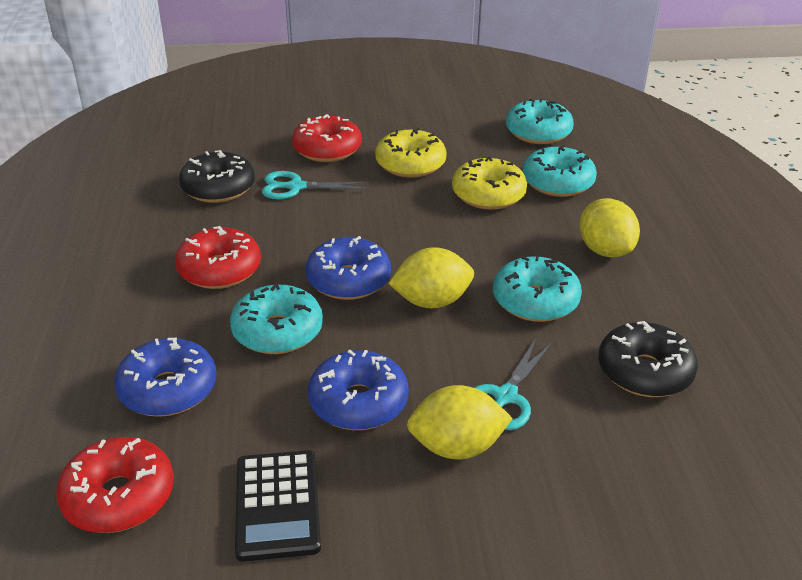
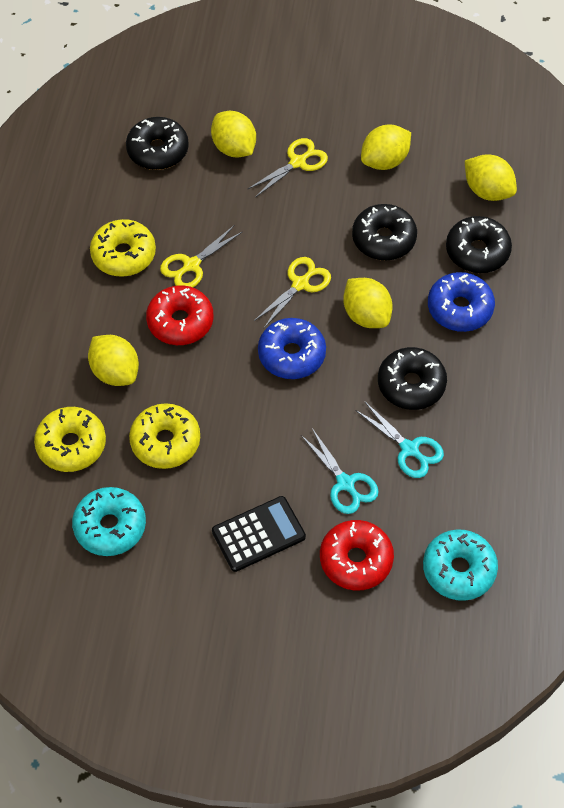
black donut: [179,150,255,203] [598,321,698,397] = 2 -> [126,117,189,170] [352,204,417,261] [378,347,447,410] [446,216,512,273] = 4
blue donut: [114,338,216,417] [305,236,391,300] [308,350,409,430] = 3 -> [258,318,326,379] [428,272,495,332] = 2
red donut: [56,437,174,533] [175,226,261,289] [292,114,362,162] = 3 -> [146,285,214,345] [320,520,394,590] = 2
turquoise donut: [230,284,323,354] [493,255,582,322] [506,99,574,144] [523,145,597,197] = 4 -> [72,487,146,556] [423,529,498,601] = 2
yellow donut: [375,128,447,178] [452,157,527,210] = 2 -> [34,407,106,472] [90,219,156,277] [129,403,200,469] = 3
yellow lemon: [388,247,474,308] [407,385,513,459] [579,198,640,258] = 3 -> [88,335,139,386] [211,111,256,158] [343,278,393,328] [361,125,411,170] [465,154,517,201] = 5
yellow scissors: none = 0 -> [160,226,243,287] [247,138,328,197] [254,257,331,328] = 3

